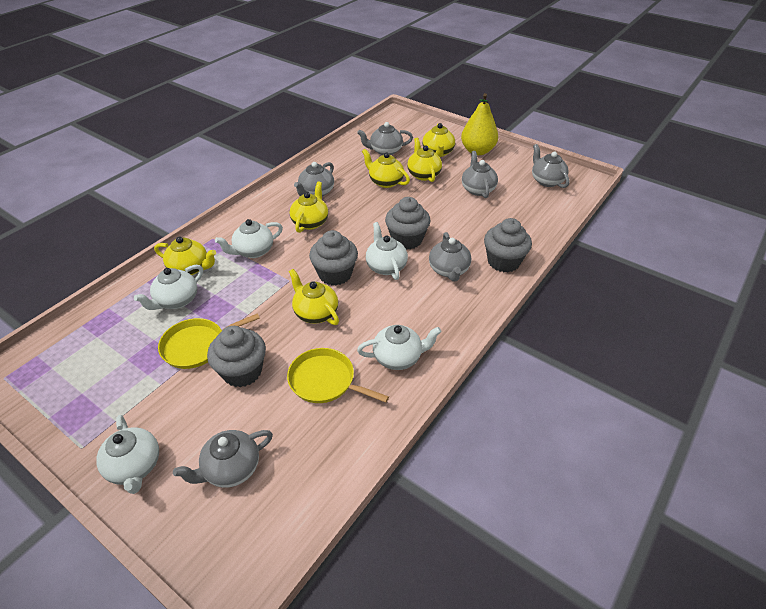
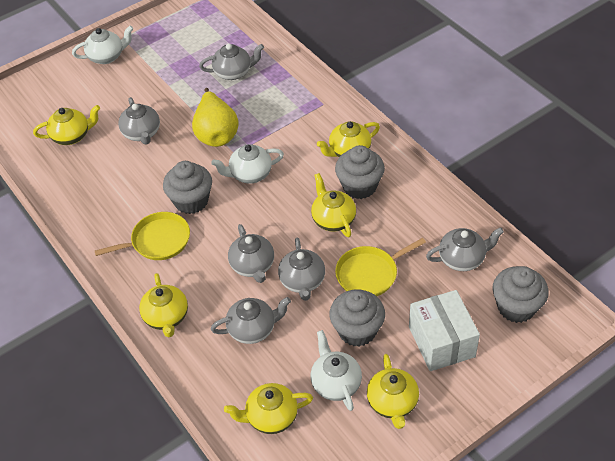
white box: none = 0 -> [409,290,480,371] = 1
white teapot: [96,415,159,494] [134,265,203,310] [215,219,283,258] [357,325,442,370] [366,222,408,280] = 5 -> [72,25,134,64] [211,144,284,183] [311,330,362,411] = 3

